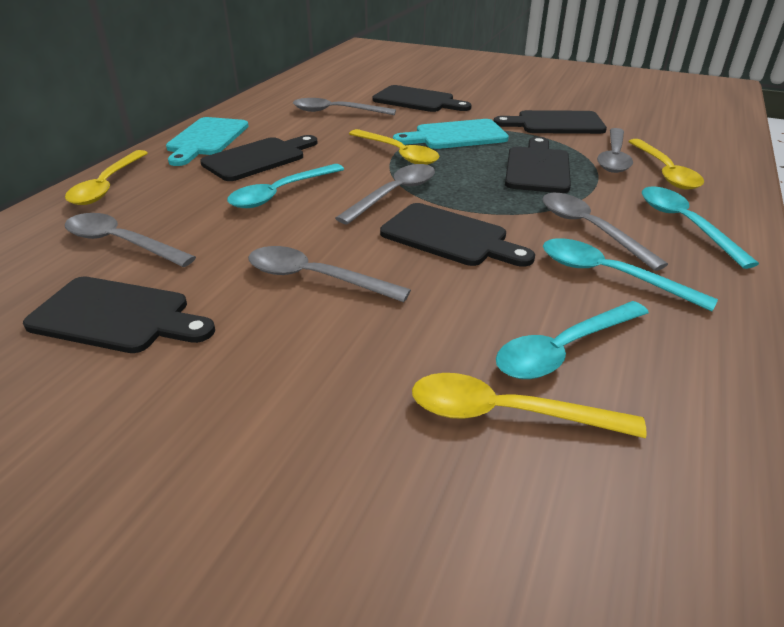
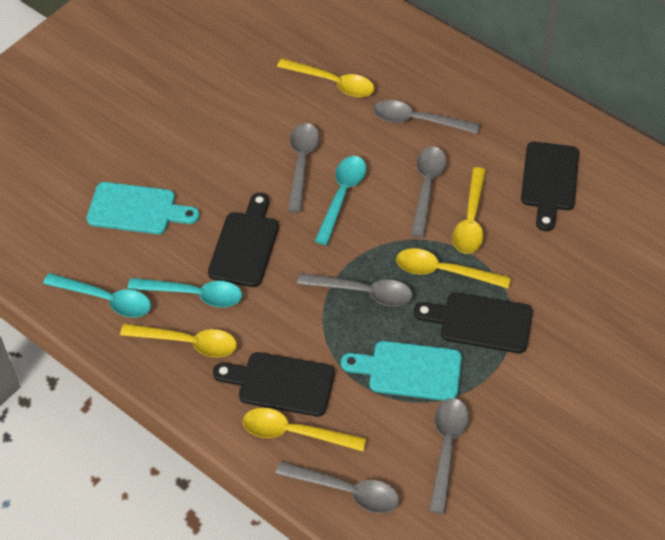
black cutting board: [23,276,215,353] [200,135,318,181] [373,85,472,112] [380,203,535,267] [494,110,607,134] [505,136,571,193] = 6 -> [208,193,279,287] [213,352,335,416] [414,292,533,353] [521,142,579,231] = 4
turquoise spoon: [227,164,344,208] [496,301,649,379] [543,238,718,312] [642,186,759,269] = 4 -> [43,273,151,317] [128,278,242,307] [315,156,366,245] = 3
yellow spoon: [65,150,148,205] [349,129,440,165] [412,373,647,438] [628,139,704,190] = 4 -> [120,324,237,357] [243,408,366,451] [277,58,374,97] [396,248,511,288] [452,167,486,254] = 5

